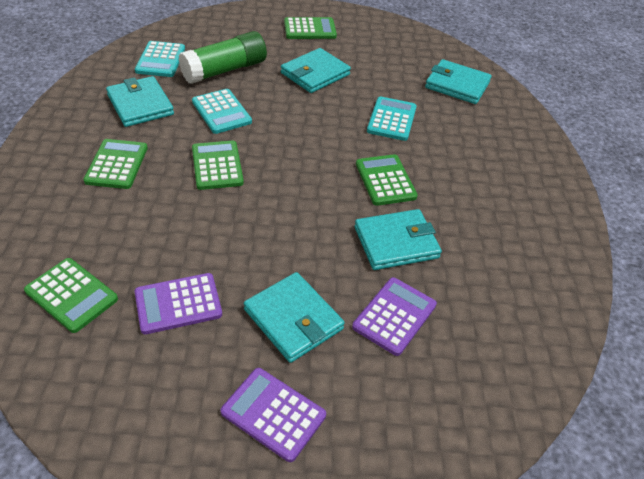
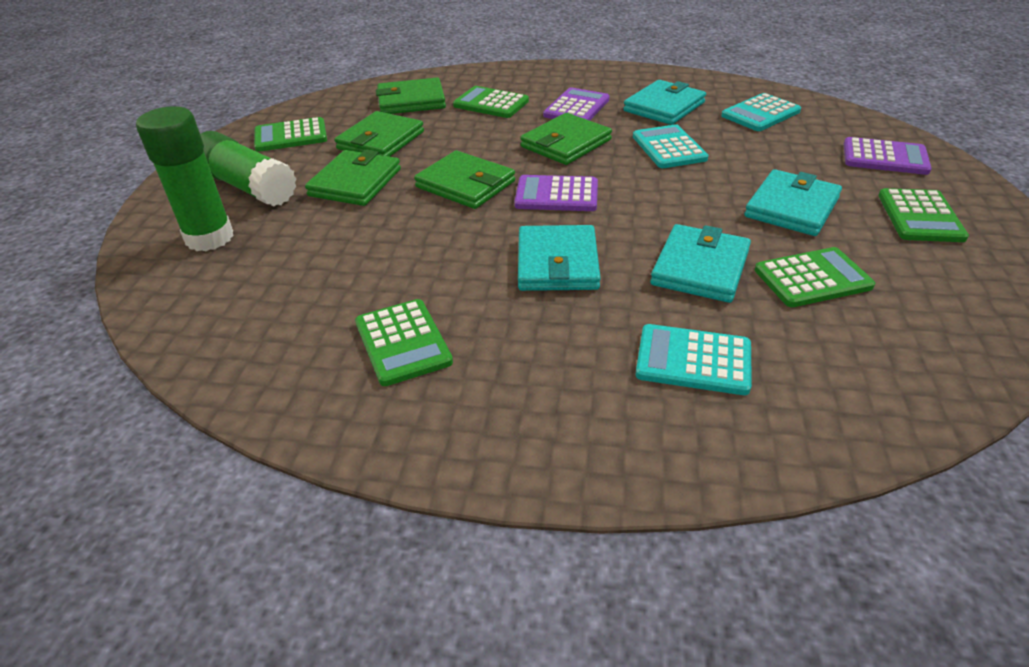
green glue stick: [178,31,267,84] = 1 -> [136,106,234,251] [200,131,297,206] = 2
green wallet: none = 0 -> [305,150,401,206] [335,111,424,157] [376,78,446,114] [414,150,515,209] [520,113,612,165] = 5
turquoise wallet: [106,76,174,127] [244,272,345,363] [281,48,351,93] [354,209,442,270] [425,59,492,104] = 5 -> [518,225,601,291] [623,80,706,125] [650,224,751,303] [744,169,842,236] = 4

